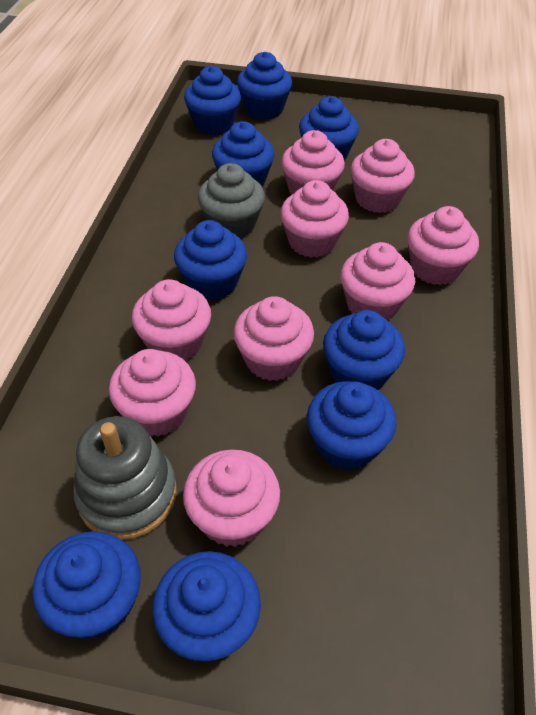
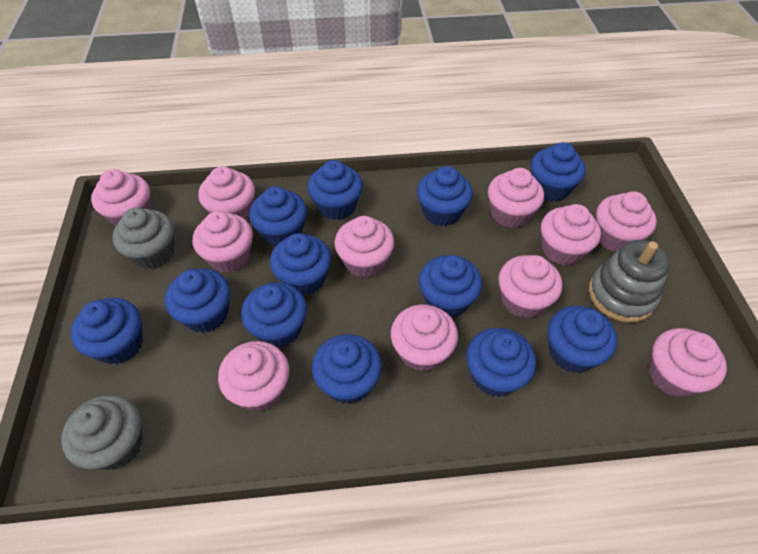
blue cupcake: [33,531,141,639] [152,551,261,661] [174,220,247,301] [184,66,241,135] [212,121,275,187] [237,52,292,120] [299,96,359,162] [307,381,396,471] [323,310,405,390] = 9 -> [71,298,143,364] [165,269,230,333] [241,282,307,348] [249,186,307,246] [270,233,331,296] [307,160,363,220] [312,334,382,404] [417,166,473,226] [419,255,482,318] [466,328,536,397] [531,142,586,202] [548,306,617,373] = 12
grey cupcake: [198,163,265,238] = 1 -> [61,395,143,470] [112,207,174,269] = 2
pink cupcake: [109,349,196,437] [132,279,211,361] [183,450,280,547] [234,296,314,381] [280,180,349,258] [281,130,345,195] [340,242,415,321] [350,139,415,213] [407,206,479,285] = 9 -> [91,169,151,226] [193,211,253,273] [198,166,255,221] [218,341,289,411] [335,216,394,278] [391,304,458,372] [488,168,544,228] [498,255,562,318] [541,204,601,266] [596,192,657,252] [649,328,727,397] = 11

